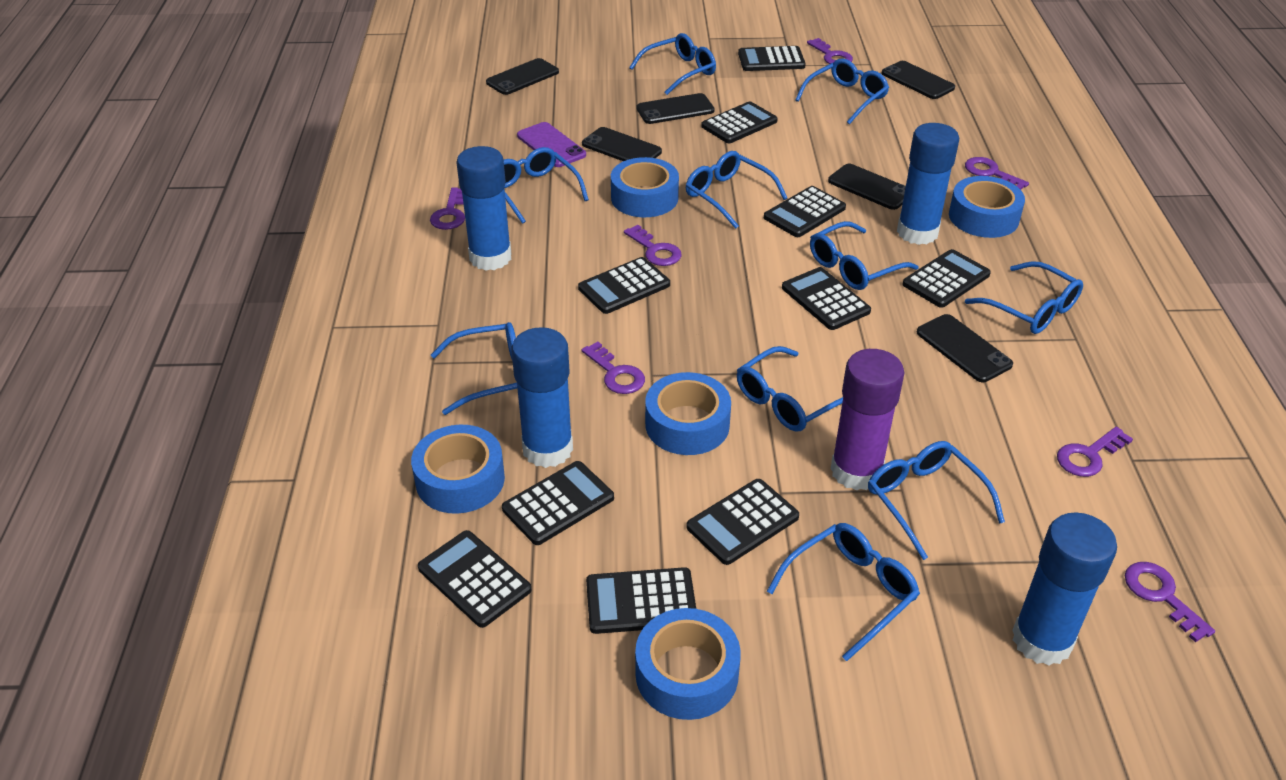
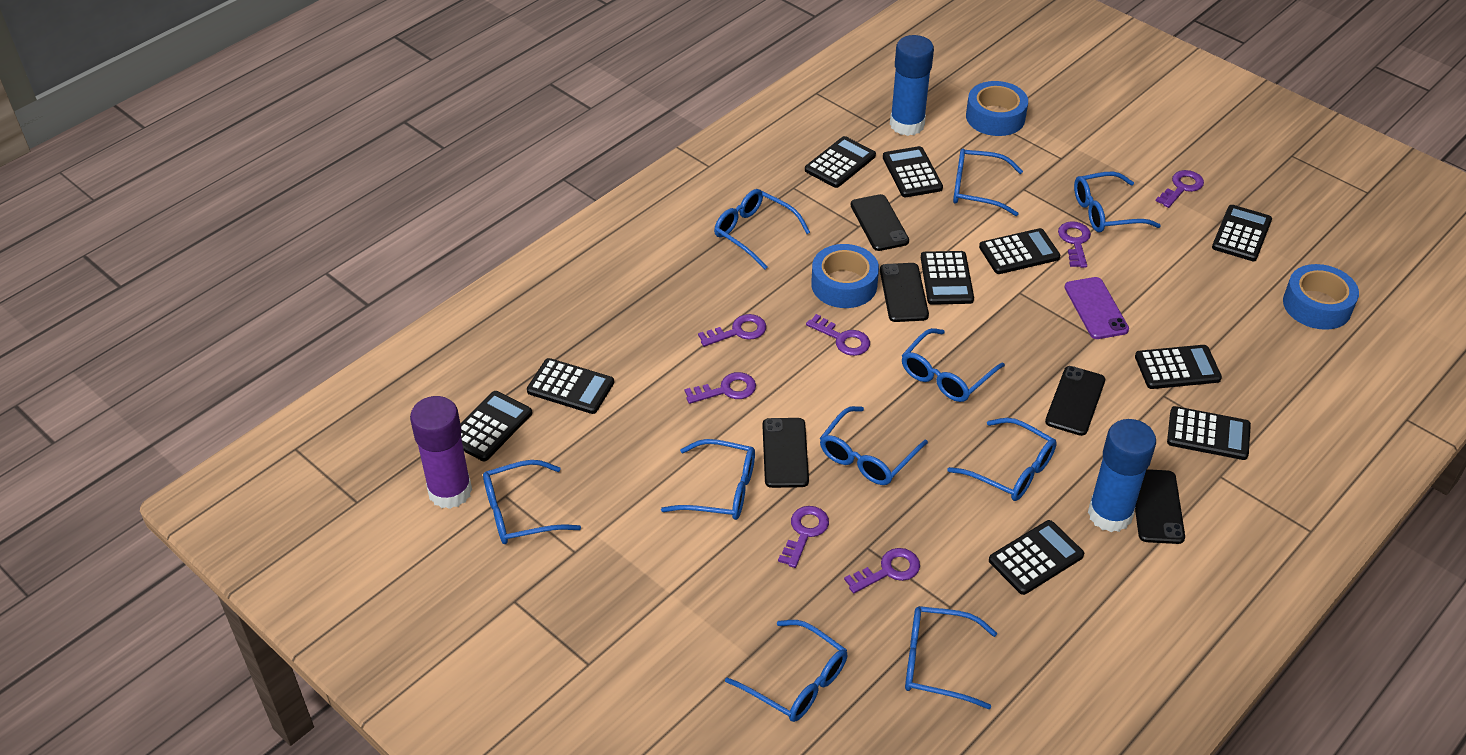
black phone: [486,58,559,95] [582,127,662,161] [636,93,715,124] [828,164,906,210] [881,61,955,99] [917,314,1013,382] = 6 -> [762,418,809,488] [851,194,909,251] [880,263,929,322] [1045,366,1105,436] [1135,469,1185,544] = 5
blue glue stick: [456,146,512,271] [511,327,573,468] [897,123,959,245] [1012,512,1117,666] = 4 -> [890,35,934,136] [1088,419,1156,532] = 2
blue tape: [411,425,505,514] [611,157,679,217] [635,608,741,720] [645,372,731,455] [949,176,1025,238] = 5 -> [811,244,879,308] [966,81,1028,136] [1283,264,1359,330] = 3

